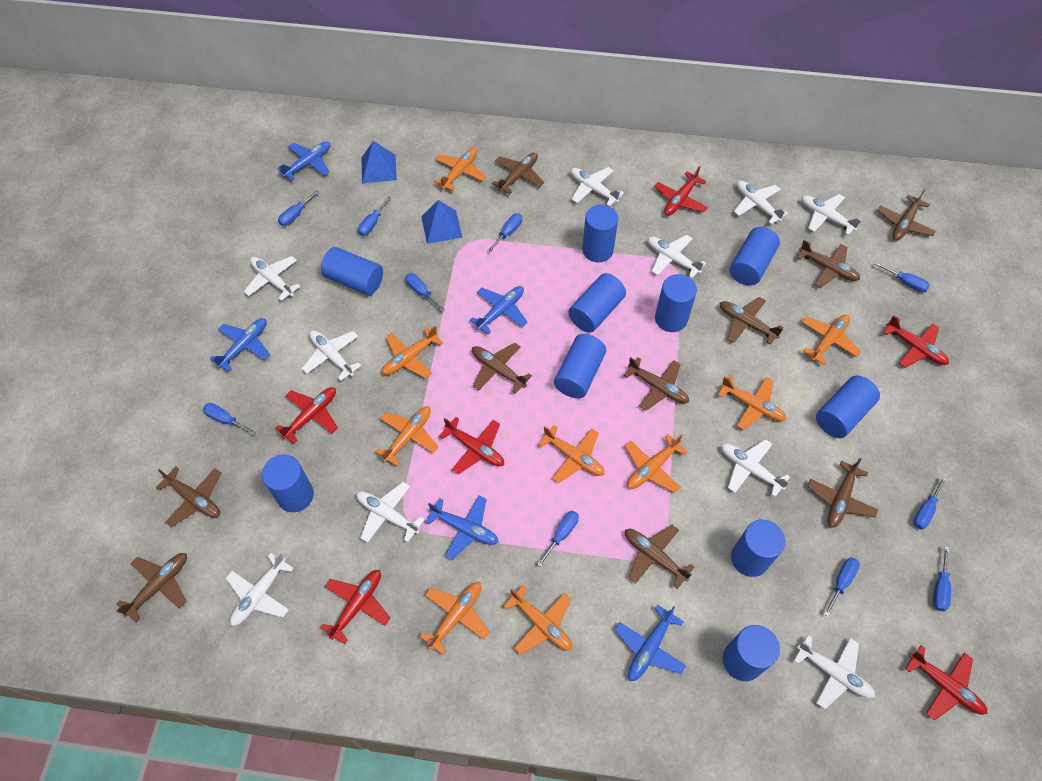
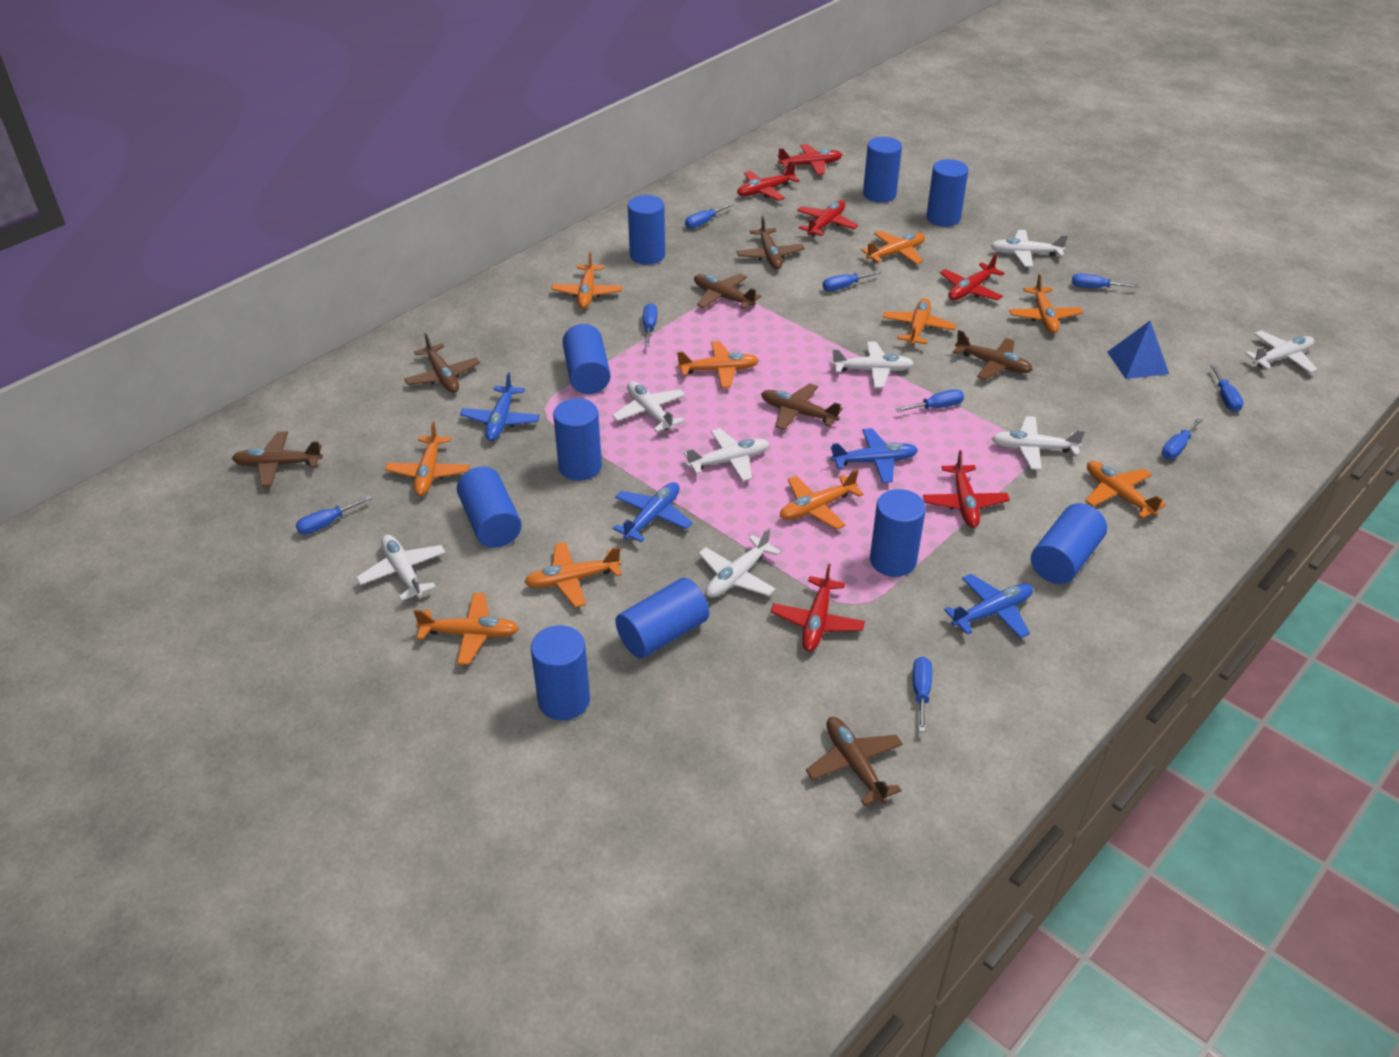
blue plane: [210,318,270,372] [277,142,330,180] [425,495,498,560] [470,286,528,334] [615,605,686,681] = 5 -> [460,372,540,441] [613,482,693,542] [831,428,918,483] [944,574,1033,638] = 4
blue pyramid: [361,141,397,183] [421,200,463,244] = 2 -> [1108,321,1169,379] = 1
blue screwdriver: [203,403,256,435] [278,190,320,226] [358,196,391,236] [405,273,445,312] [487,213,522,252] [537,511,579,567] [824,557,860,617] [875,262,930,292] [913,477,947,530] [933,546,951,611] = 10 -> [296,495,373,535] [643,303,657,346] [685,203,734,229] [822,270,882,291] [896,389,964,412] [913,657,932,732] [1072,273,1139,288] [1162,418,1202,459] [1210,364,1244,412] = 9
brown plane: [116,553,187,622] [156,467,221,527] [472,343,532,394] [492,153,544,194] [624,357,689,411] [625,525,695,589] [719,297,783,345] [797,240,860,287] [807,458,878,528] [877,189,936,240] = 10 -> [232,431,323,487] [404,333,480,393] [694,274,761,309] [737,216,805,269] [761,383,843,430] [806,717,903,806] [953,330,1033,380] = 7
orange plane: [375,406,438,466] [382,325,443,378] [419,582,490,655] [434,148,486,191] [503,585,572,655] [538,425,605,483] [625,434,688,493] [718,376,787,430] [802,315,861,365] = 9 -> [385,421,470,496] [413,593,519,665] [524,542,622,607] [551,251,622,309] [677,341,759,388] [780,469,864,530] [861,231,925,264] [883,298,956,345] [1009,274,1083,333] [1085,461,1166,519] = 10
white plane: [226,553,294,626] [244,256,301,301] [302,330,361,381] [357,482,425,543] [571,167,624,206] [648,235,706,278] [721,439,790,497] [734,180,788,224] [794,635,875,709] [802,194,862,235] = 10 -> [356,534,446,601] [612,381,685,432] [684,429,769,482] [698,527,781,598] [831,341,914,388] [991,230,1068,267] [991,416,1085,470] [1245,330,1318,373] = 8

